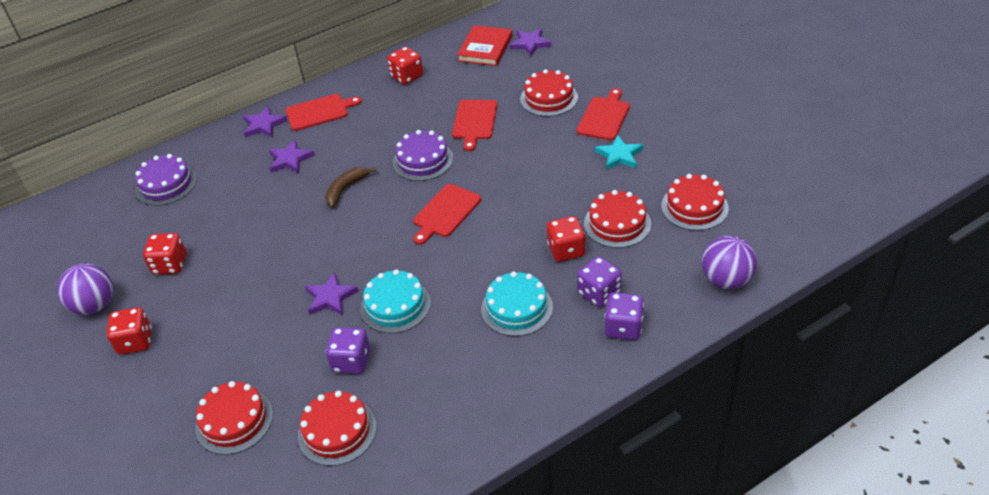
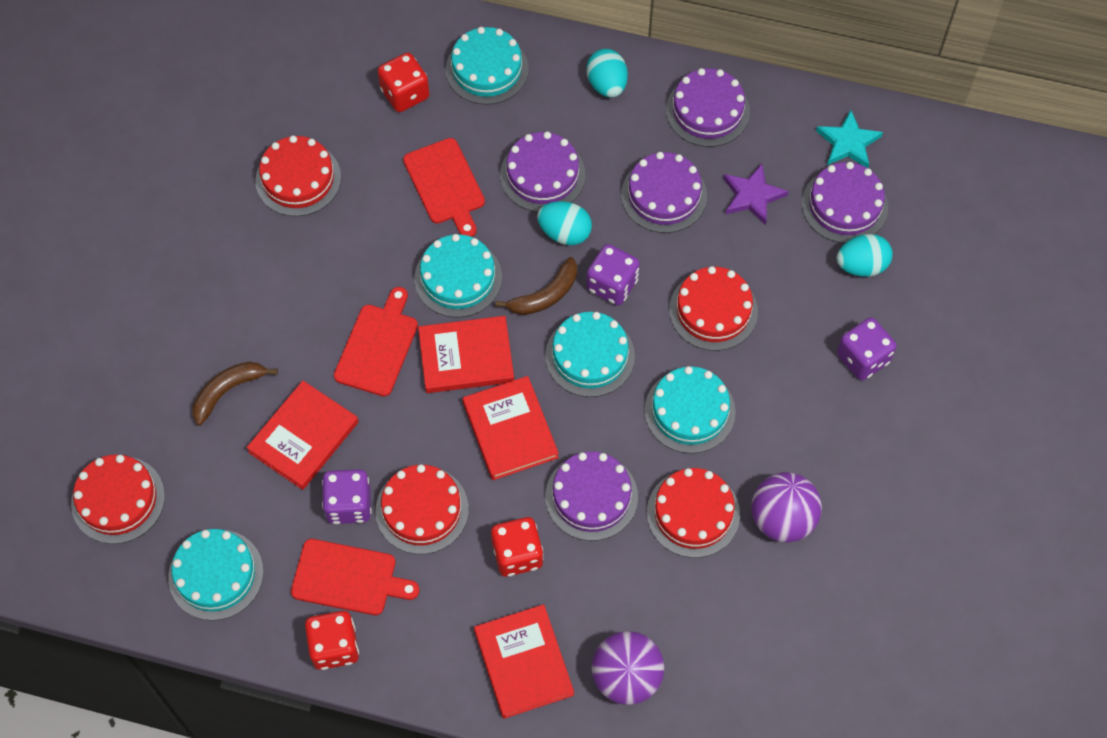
brown banana: [325,167,377,208] = 1 -> [192,361,278,425] [495,257,577,315] = 2
purple cake: [135,154,197,206] [393,130,453,181] = 2 -> [500,132,585,212] [545,451,638,541] [621,152,707,233] [666,68,750,147] [802,162,888,243] = 5
purple star: [243,106,287,137] [269,139,315,173] [305,272,359,316] [509,28,552,56] = 4 -> [723,164,789,225] = 1
red book: [457,25,512,66] = 1 -> [246,381,358,490] [418,316,514,393] [463,376,559,480] [474,604,574,719] = 4
red cutting board: [285,94,362,131] [413,184,481,245] [452,100,498,151] [576,88,630,140] = 4 -> [291,539,419,615] [334,287,418,397] [403,138,485,237] = 3
red dice: [107,307,152,355] [143,233,186,275] [387,46,423,85] [547,216,586,262] = 4 -> [305,611,359,670] [378,53,429,112] [491,517,543,577] = 3
turquoise cake: [360,269,431,333] [481,271,553,336] = 2 -> [168,529,264,621] [414,234,502,318] [446,27,529,105] [545,312,635,397] [644,366,736,454] = 5
turquoise egg: none = 0 -> [537,201,592,246] [586,49,628,98] [837,234,893,277] = 3

